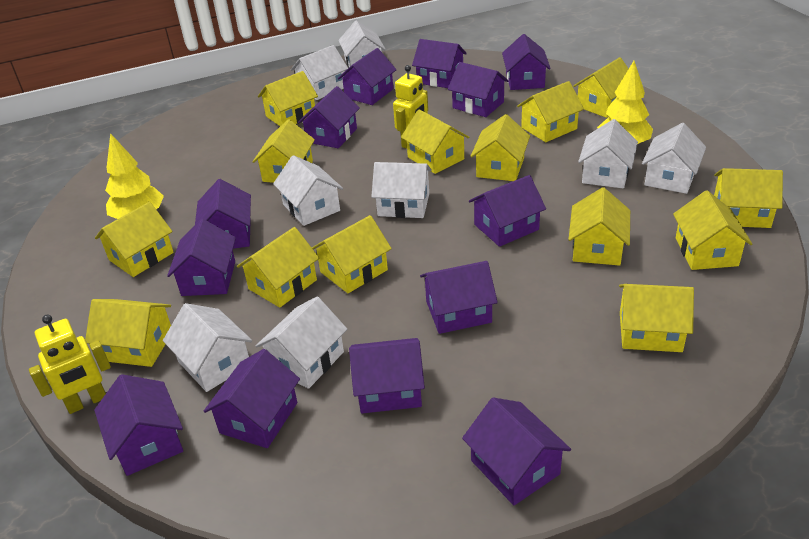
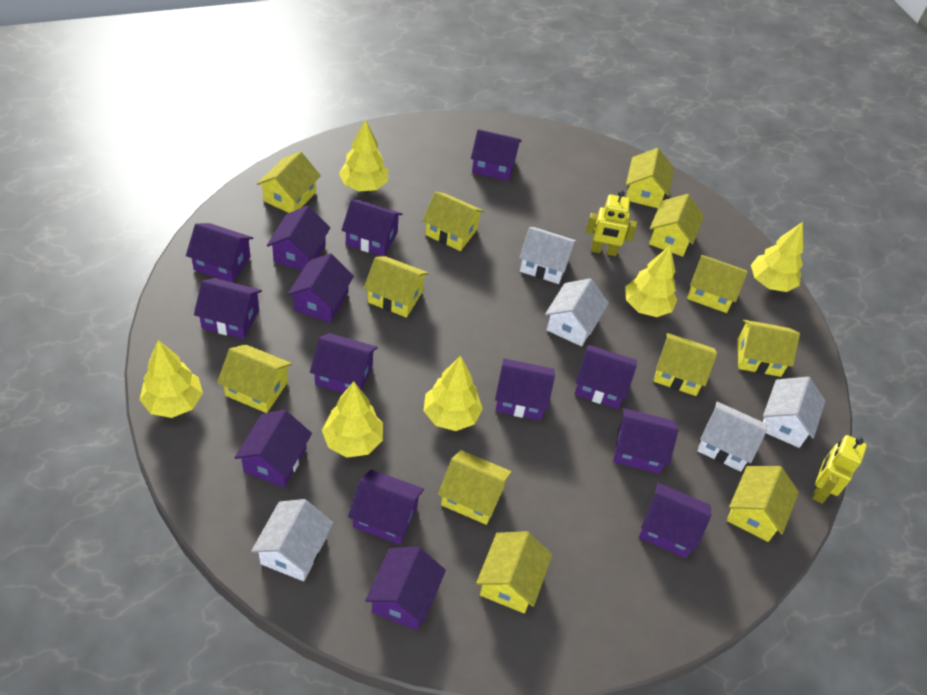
purple house: [94,374,183,476] [167,219,236,296] [195,179,251,249] [204,349,300,448] [298,86,360,148] [338,48,397,105] [349,338,425,413] [412,39,467,88] [420,261,498,334] [448,62,509,117] [462,397,571,505] [469,175,546,247] [502,34,551,90] = 13 -> [186,223,253,282] [194,278,262,339] [235,410,312,488] [267,206,331,270] [287,253,354,323] [310,333,378,393] [341,200,403,256] [348,470,424,545] [365,547,446,630] [471,129,521,181] [495,358,555,421] [575,345,637,409] [613,408,679,474] [639,483,711,558] = 14
white house: [163,303,252,392] [256,297,347,389] [273,155,343,226] [291,45,348,100] [338,20,386,68] [371,162,432,218] [578,119,638,188] [642,123,706,194] = 8 -> [251,499,333,581] [519,227,577,284] [545,279,609,346] [697,401,767,472] [763,377,825,448] = 5
yellow house: [85,299,171,367] [95,202,174,277] [237,227,319,308] [253,119,315,183] [258,71,318,126] [312,215,392,293] [401,109,469,174] [470,114,530,181] [517,81,584,142] [568,187,630,266] [573,57,628,118] [619,284,694,352] [673,190,752,270] [714,168,783,228] = 14 -> [217,344,292,413] [257,151,321,213] [364,256,429,318] [422,191,484,251] [438,450,512,525] [476,531,552,613] [626,148,674,208] [649,194,704,257] [653,333,717,396] [687,255,748,313] [727,466,799,542] [738,319,800,377] = 12
yellow tree: [105,133,164,219] [597,61,653,144] = 2 -> [140,340,203,418] [322,382,383,458] [339,119,388,191] [423,355,483,431] [625,245,677,317] [751,222,804,292] = 6

